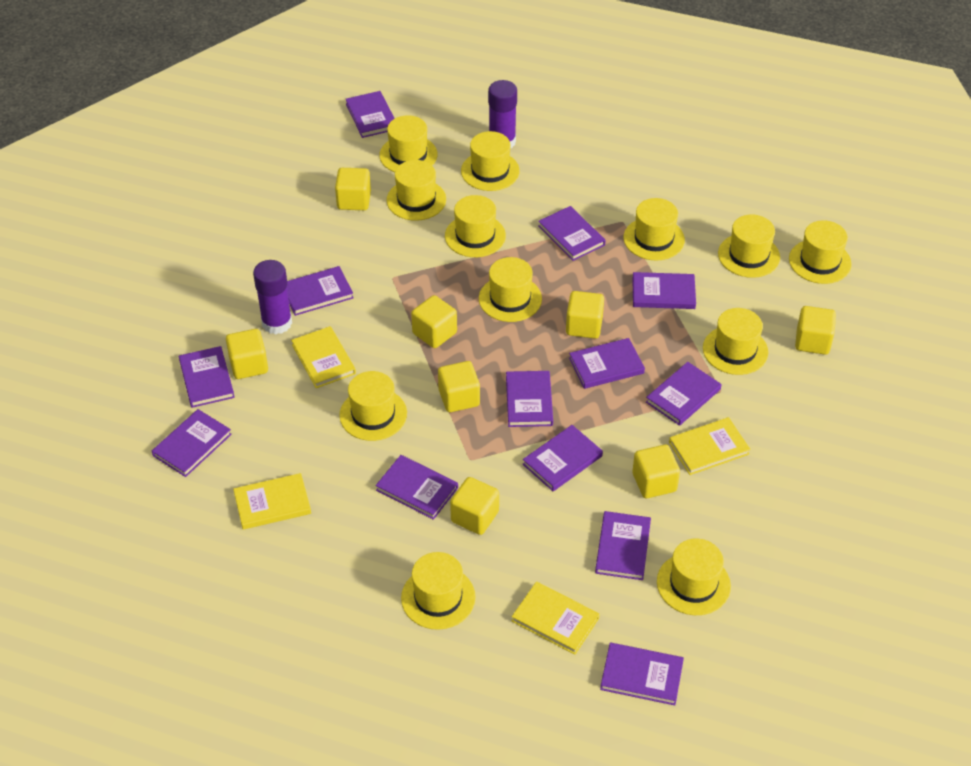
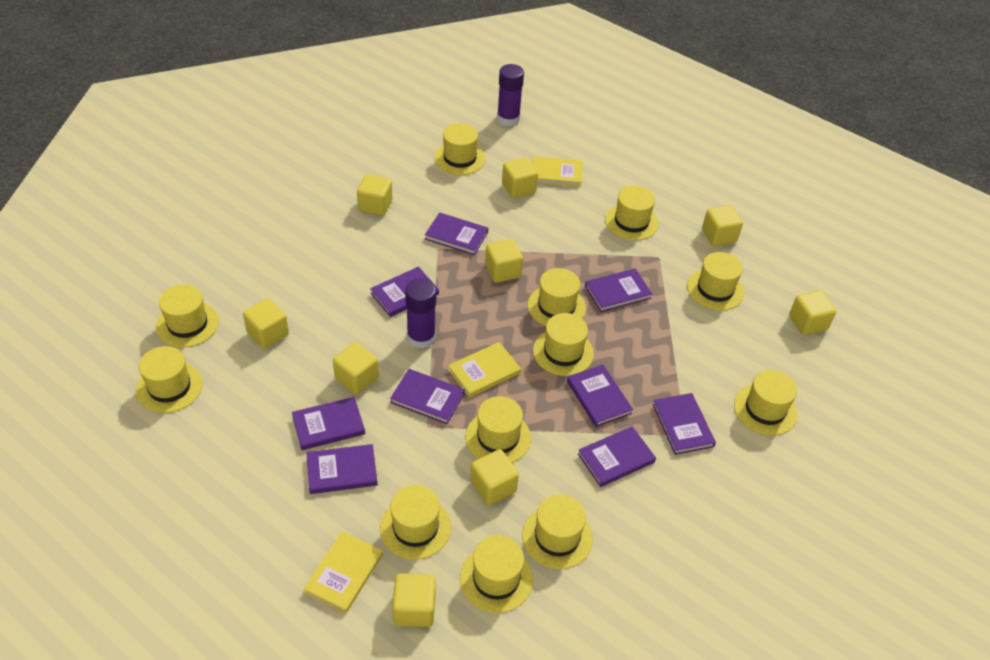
purple book: [152,409,232,477] [179,346,235,408] [287,266,354,316] [345,91,395,138] [376,455,458,520] [506,371,553,427] [523,425,603,491] [538,206,606,261] [569,338,645,389] [595,511,651,580] [600,642,684,705] [632,272,696,309] [646,362,721,426] = 13 -> [292,397,365,450] [306,444,378,494] [370,267,439,317] [390,369,465,424] [425,212,488,255] [567,365,633,427] [578,426,656,487] [585,269,652,312] [652,393,716,455] = 9
yellow book: [233,473,311,530] [291,326,356,388] [512,582,600,655] [669,417,750,475] = 4 -> [304,531,383,614] [448,342,521,398] [532,156,583,187] = 3
yellow cube: [226,329,268,379] [335,168,371,210] [411,295,457,348] [438,361,480,412] [450,477,499,535] [566,291,604,339] [632,445,680,498] [795,306,836,355] = 8 -> [243,298,289,349] [333,342,379,394] [357,174,393,216] [392,573,436,627] [471,449,519,505] [485,239,523,283] [502,158,538,198] [702,205,743,246] [789,291,836,335] = 9

